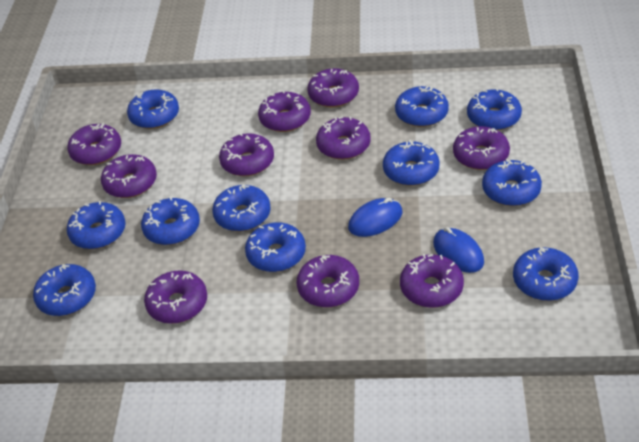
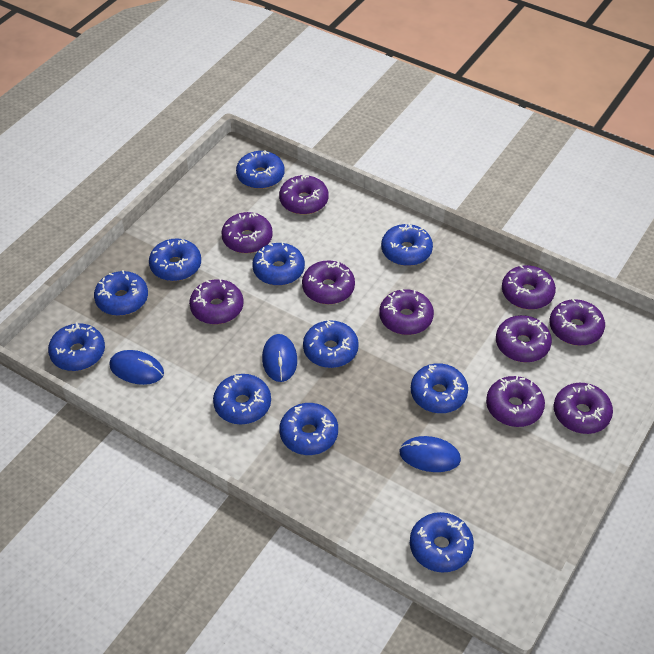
blue mouse: [348,198,402,237] [433,227,484,273] = 2 -> [109,350,164,385] [262,334,297,382] [399,436,461,472] = 3

